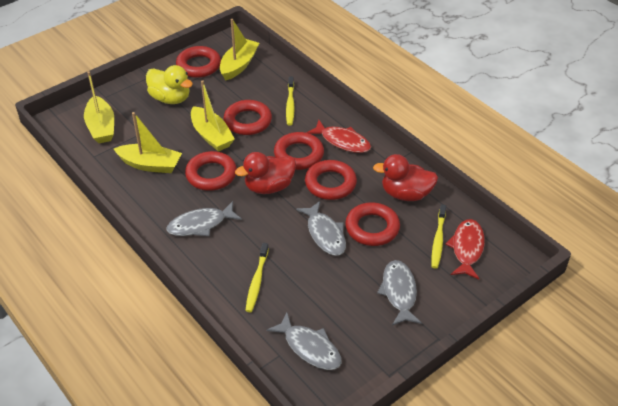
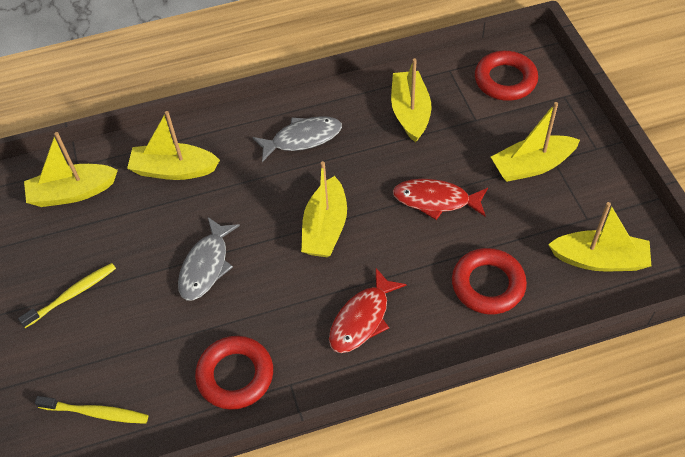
grey fish: [167,201,242,236] [267,312,342,370] [296,201,346,256] [377,260,422,325] = 4 -> [178,217,240,301] [253,116,342,162] = 2
red duck: [235,152,296,194] [373,154,438,201] = 2 -> none = 0
red ring: [176,46,221,78] [185,151,237,191] [224,100,272,135] [274,132,324,170] [305,160,357,200] [345,202,400,246] = 6 -> [195,336,273,410] [452,248,527,314] [475,51,538,101] = 3
yellow boat: [84,71,114,143] [114,112,182,173] [191,80,235,152] [220,19,259,80] = 4 -> [24,132,118,207] [127,111,220,180] [301,161,347,257] [391,58,431,142] [491,102,580,182] [548,202,651,271] = 6
yellow duck: [146,65,193,104] = 1 -> none = 0
yellow toothbrush: [245,243,269,312] [286,77,295,126] [431,204,446,269] = 3 -> [18,263,116,328] [35,396,148,424] = 2

